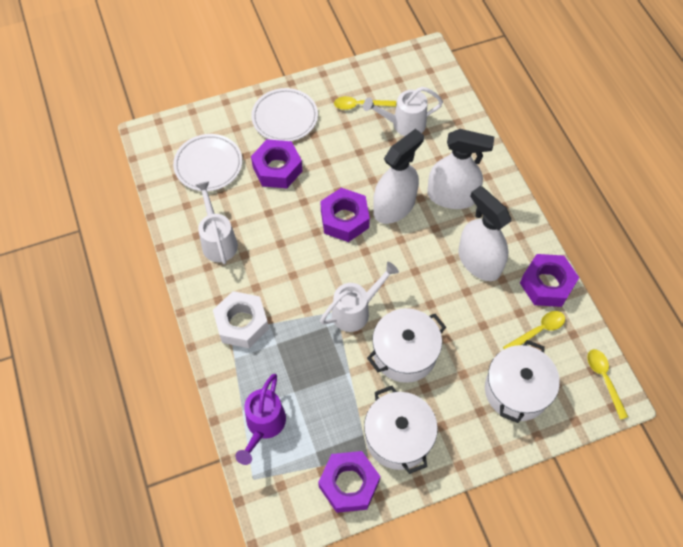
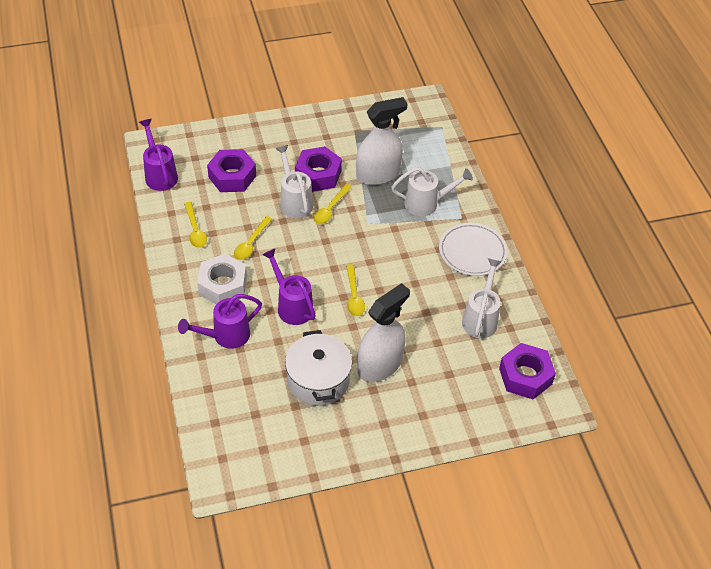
purple nut: [251,139,302,188] [318,451,380,513] [320,188,370,242] [520,254,579,307] = 4 -> [207,149,256,192] [295,146,342,192] [499,343,556,399] = 3
purple watering can: [235,374,286,465] = 1 -> [139,119,178,191] [178,294,262,349] [262,248,316,325] = 3
white plate: [173,134,242,191] [251,88,318,141] = 2 -> [439,223,507,276] = 1
white pot: [364,386,438,474] [367,308,446,383] [485,340,560,423] = 3 -> [285,330,352,406] = 1
white spray bottle: [373,129,424,224] [427,129,494,209] [458,186,511,281] = 3 -> [356,97,408,185] [358,283,410,382] = 2
yellow spoon: [334,96,396,110] [503,311,565,349] [587,349,628,420] = 3 -> [184,202,207,248] [234,216,272,260] [313,184,352,224] [346,264,365,316] = 4

